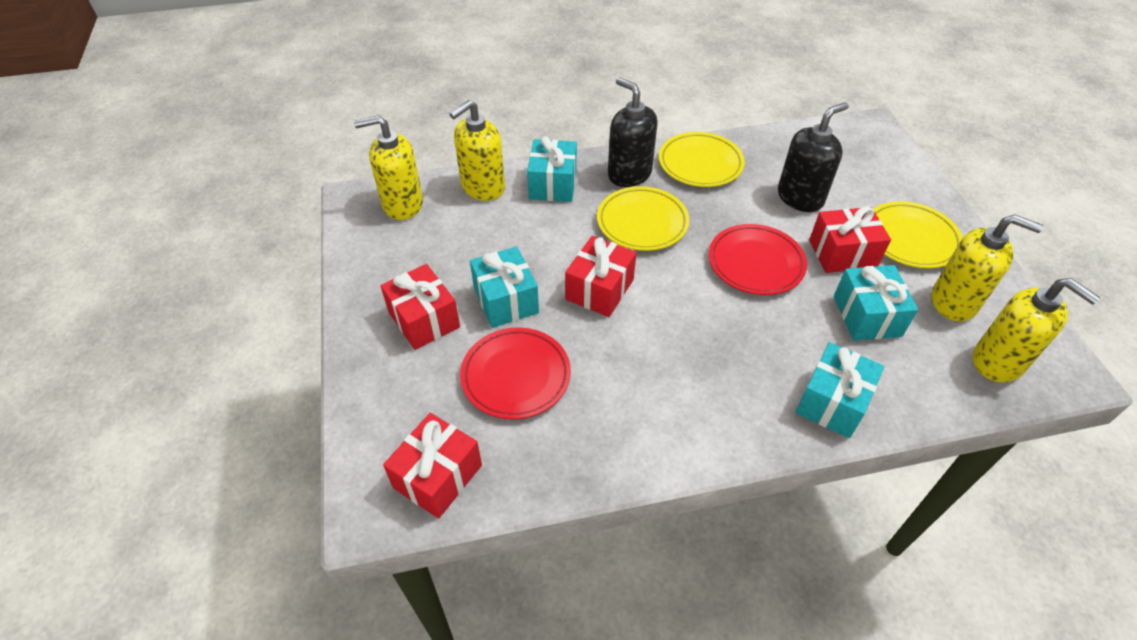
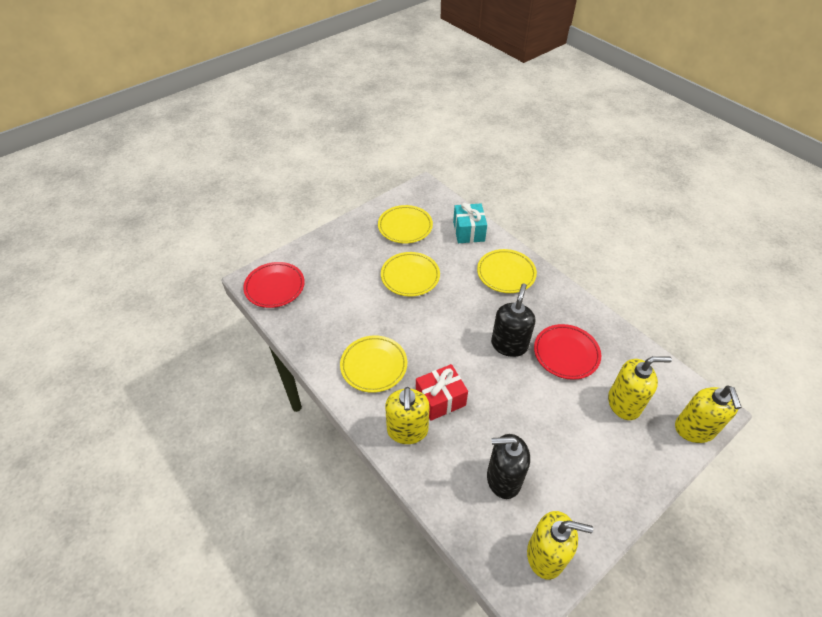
red gift: [380,264,460,350] [383,413,482,518] [565,236,636,317] [809,206,891,273] = 4 -> [416,364,468,421] = 1
turquoise gift: [470,247,539,328] [527,136,577,202] [796,342,884,438] [834,265,918,341] = 4 -> [453,203,487,243] = 1
yellow plate: [597,186,689,251] [659,132,745,187] [874,201,963,268] = 3 -> [340,335,407,393] [378,205,433,243] [381,252,440,297] [477,249,537,293] = 4

